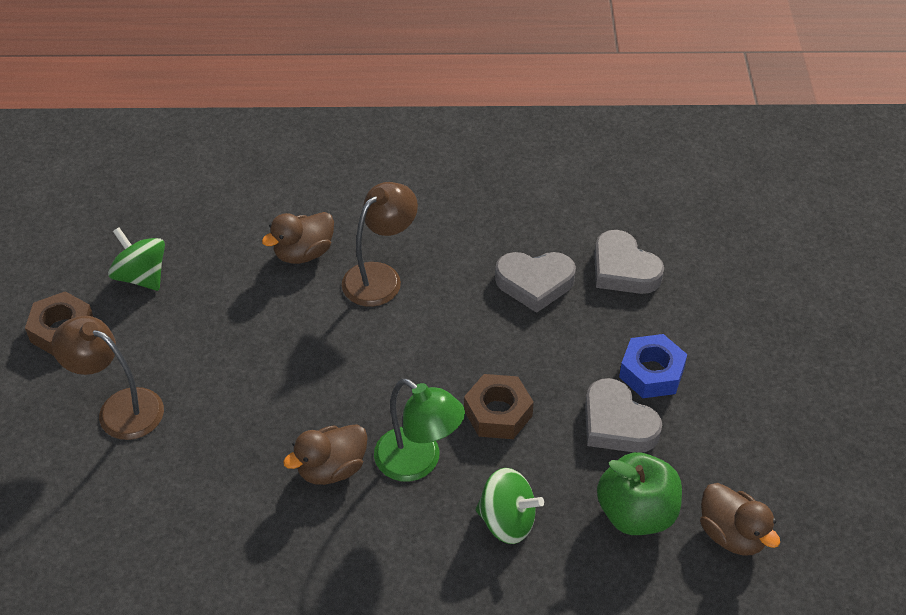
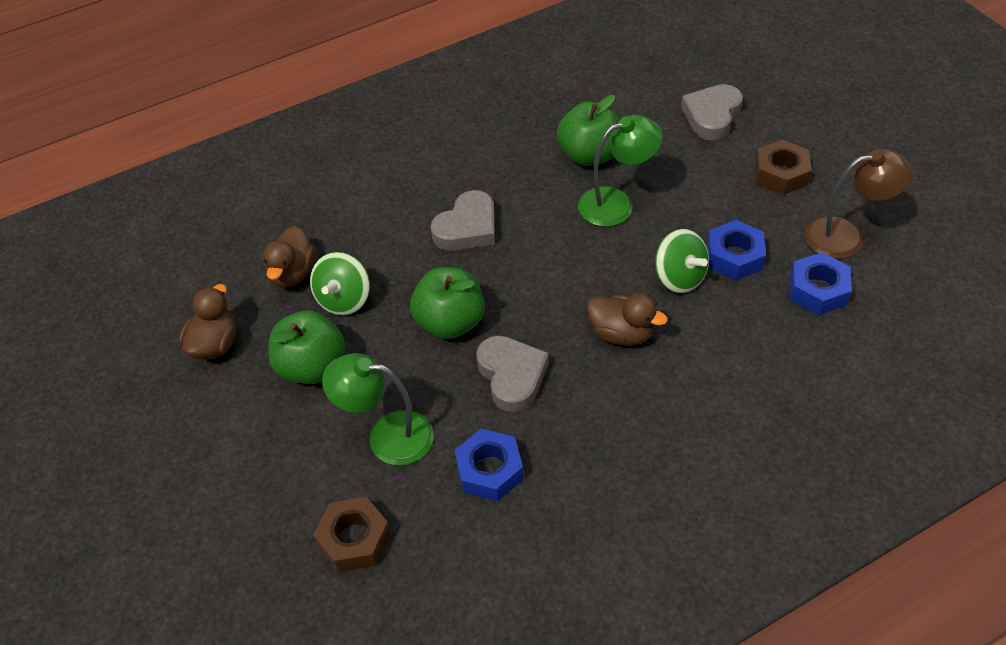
blue nut: [619,334,687,398] = 1 -> [455,429,524,501] [707,220,766,280] [790,252,852,315] = 3
brown lamp: [52,316,164,440] [342,182,418,307] = 2 -> [804,149,912,259] = 1
green apple: [597,452,682,535] = 1 -> [269,311,345,384] [410,267,485,339] [557,95,620,166] = 3
green lamp: [374,378,465,482] = 1 -> [322,353,434,465] [578,115,663,226] = 2

